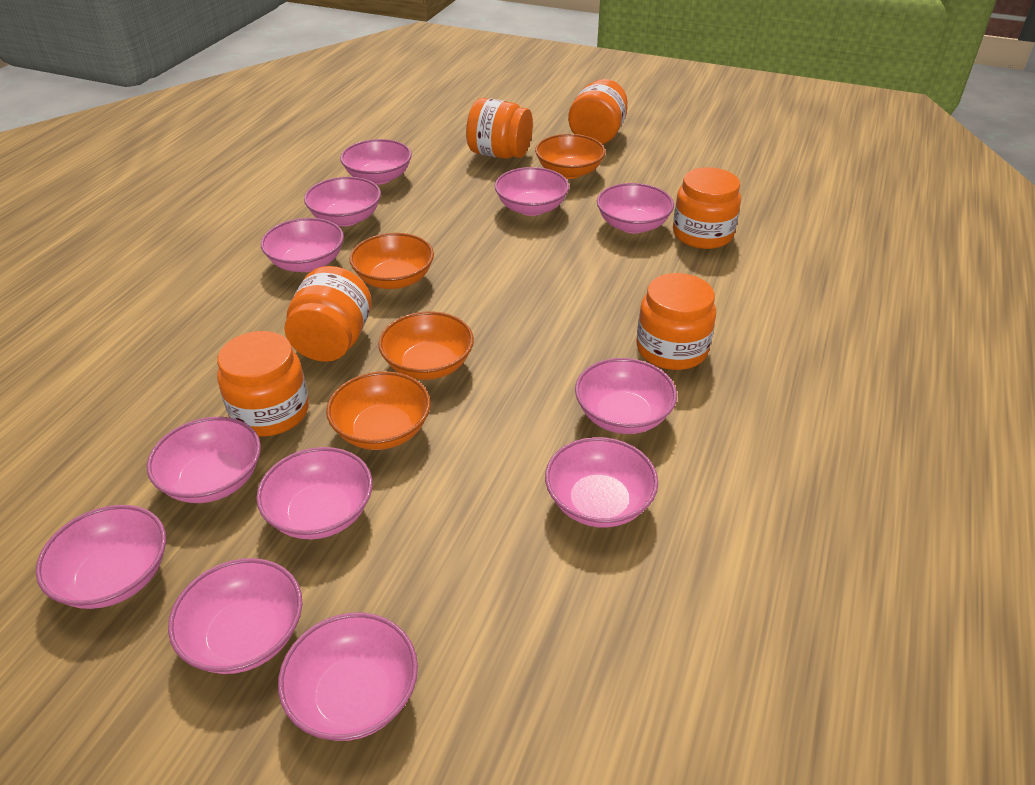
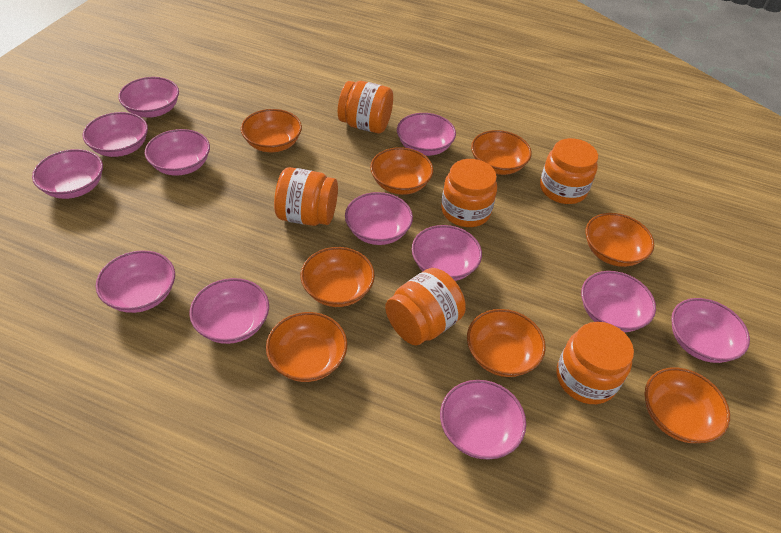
orange bowl: [326,371,431,450] [349,233,434,289] [378,312,474,380] [535,134,605,179] = 4 -> [241,109,302,152] [266,312,347,382] [300,247,375,307] [370,147,433,195] [467,309,546,377] [471,130,532,175] [586,213,654,267] [645,367,730,443] = 8

